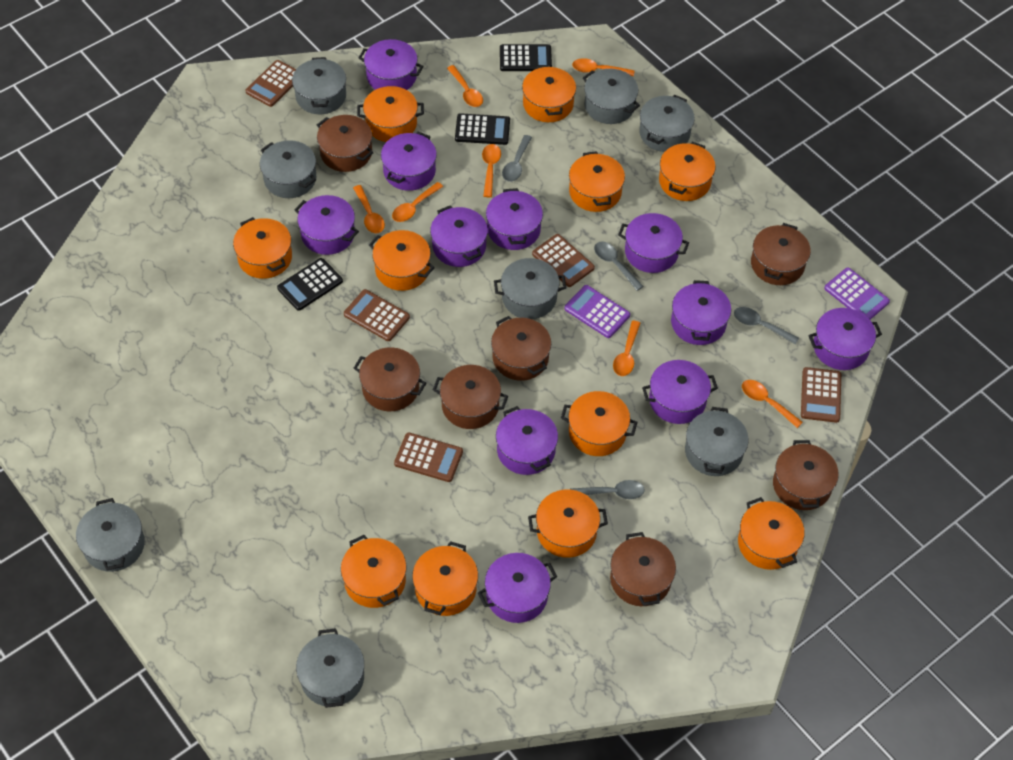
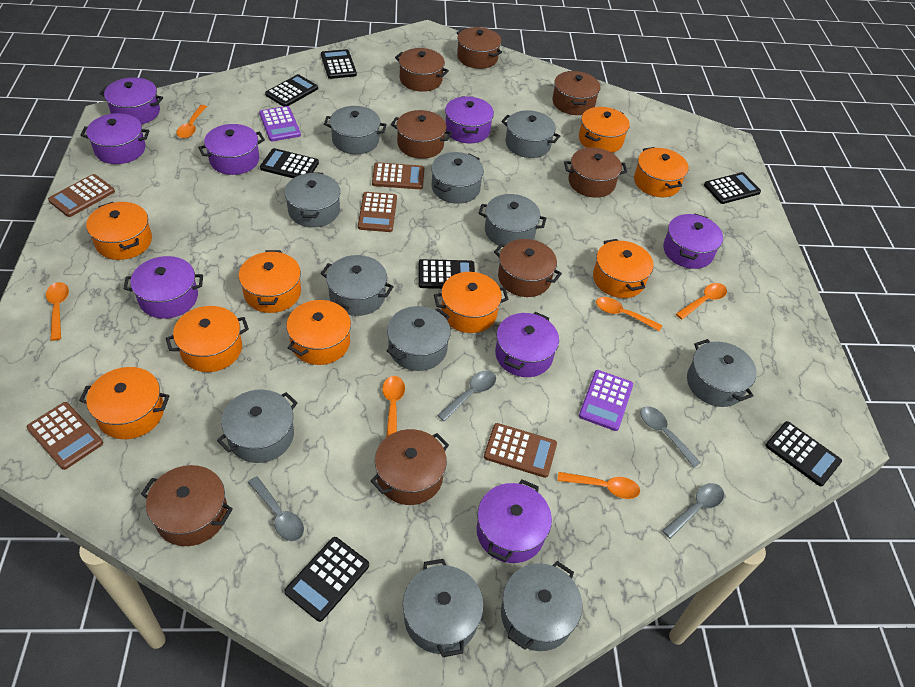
black calculator: [277,258,343,311] [455,113,510,145] [500,44,552,71] = 3 -> [260,148,319,178] [265,74,318,107] [285,537,369,622] [321,49,357,79] [419,259,475,289] [704,172,761,204] [766,421,842,486] = 7
brown pot: [317,115,374,172] [354,347,426,411] [433,365,508,429] [491,316,551,381] [610,532,676,606] [751,223,811,285] [773,440,839,510] = 7 -> [141,465,233,546] [371,429,449,505] [391,110,452,159] [395,48,449,92] [457,27,502,69] [494,239,562,297] [552,71,600,115] [564,147,627,198] = 8
grey pot: [76,498,145,572] [260,140,316,198] [292,57,346,114] [296,628,364,708] [494,258,566,319] [583,69,640,124] [639,95,695,152] [685,407,748,476] = 8 -> [217,389,297,463] [284,172,340,227] [320,255,394,316] [324,106,387,154] [387,306,451,371] [403,559,484,657] [431,152,484,204] [479,194,546,247] [501,110,560,158] [501,561,582,651] [687,339,757,407] = 11
orange pot: [233,217,292,279] [341,535,407,608] [357,86,424,142] [369,230,435,291] [412,541,478,616] [522,65,576,122] [528,490,608,558] [561,391,637,456] [569,151,625,212] [659,142,716,201] [738,497,804,570] = 11 -> [79,367,170,439] [86,202,152,260] [166,306,249,372] [239,250,301,313] [286,300,351,365] [434,272,509,333] [579,107,630,153] [593,239,653,298] [634,147,688,197] = 9
orange spoon: [353,185,385,233] [392,182,443,222] [447,65,483,107] [482,144,501,197] [572,58,635,76] [613,321,641,376] [742,380,803,428] = 7 -> [46,282,69,341] [177,105,207,138] [382,376,405,437] [557,472,640,499] [596,297,662,332] [676,283,727,319] = 6
purple pot: [295,195,359,255] [358,39,423,90] [381,132,437,191] [430,206,488,267] [478,553,557,623] [486,188,543,250] [496,406,558,475] [618,213,689,273] [642,360,718,424] [671,280,731,345] [808,308,882,370] = 11 -> [81,113,150,164] [100,77,163,124] [124,256,203,319] [198,124,265,175] [445,96,494,143] [477,479,552,563] [495,312,559,377] [663,213,723,269] = 8

